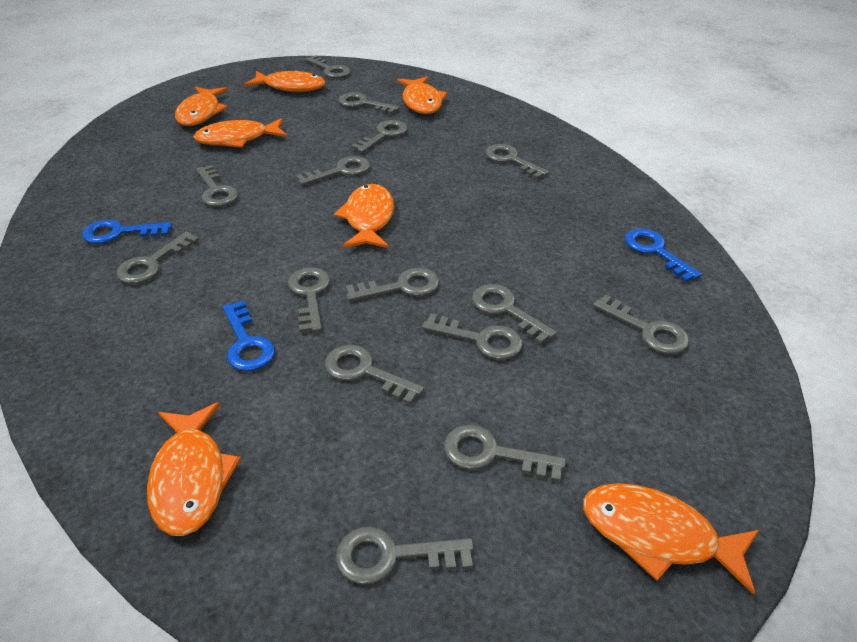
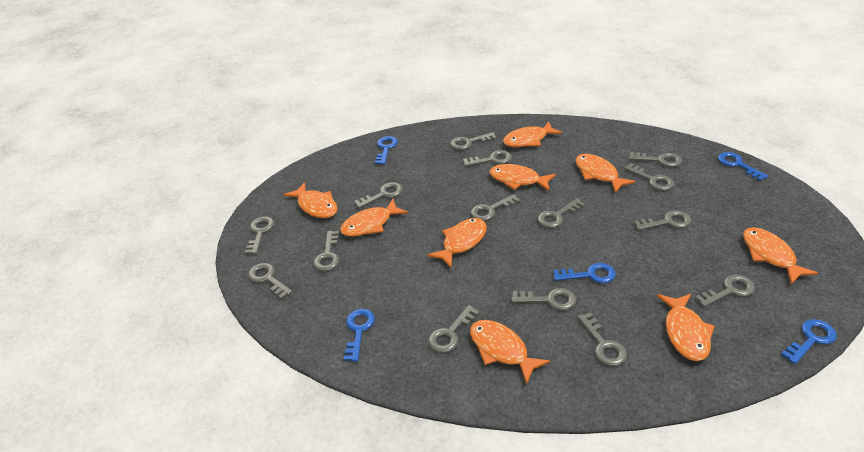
blue key: [82,220,172,244] [223,301,275,371] [625,229,702,282] = 3 -> [344,309,375,362] [375,136,398,165] [553,263,616,283] [718,152,768,181] [781,319,837,364] = 5
orange fish: [147,402,241,536] [175,87,228,126] [194,118,287,148] [244,70,325,92] [334,184,394,248] [397,76,447,114] [583,483,759,595] = 7 -> [283,182,338,218] [340,199,408,237] [427,218,487,268] [470,320,550,384] [489,164,556,191] [503,122,562,147] [575,154,635,193] [657,294,715,361] [743,227,818,284] = 9

